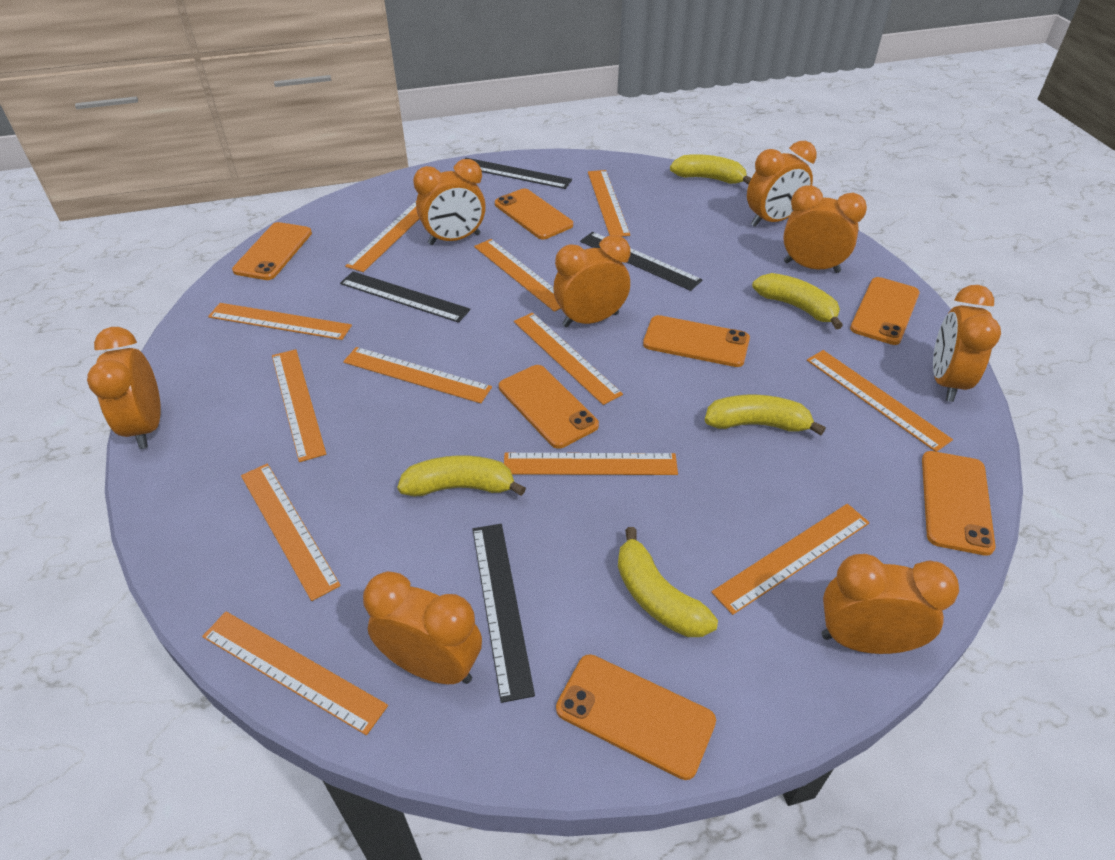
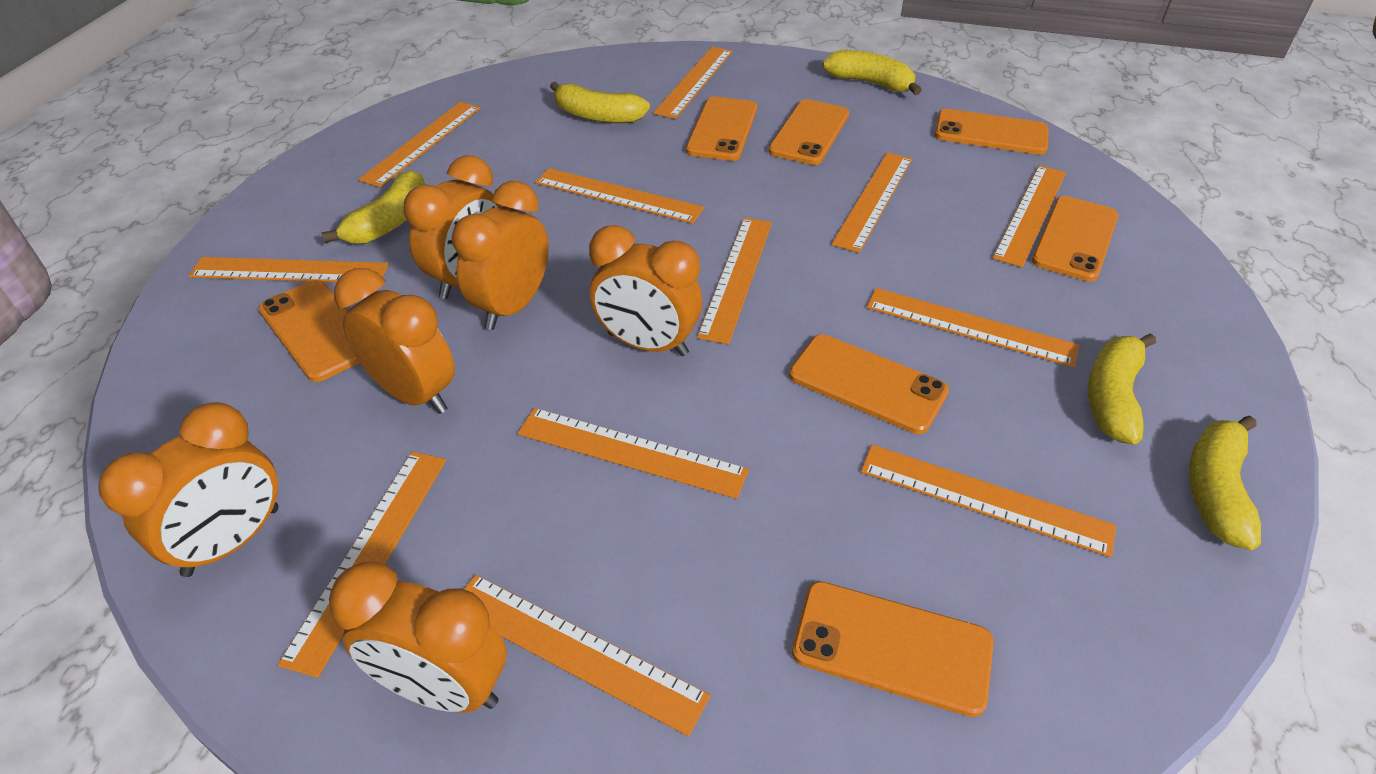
black ruler: [340,271,470,323] [465,158,572,189] [473,524,535,703] [580,232,703,291] = 4 -> none = 0
orange clock: [87,327,161,449] [363,571,482,684] [413,159,486,245] [553,235,630,327] [747,141,817,227] [783,185,867,273] [821,554,959,654] [933,285,1001,402] = 8 -> [98,402,278,577] [329,562,507,713] [334,268,455,414] [404,155,501,299] [452,181,549,330] [589,225,702,356] = 6

